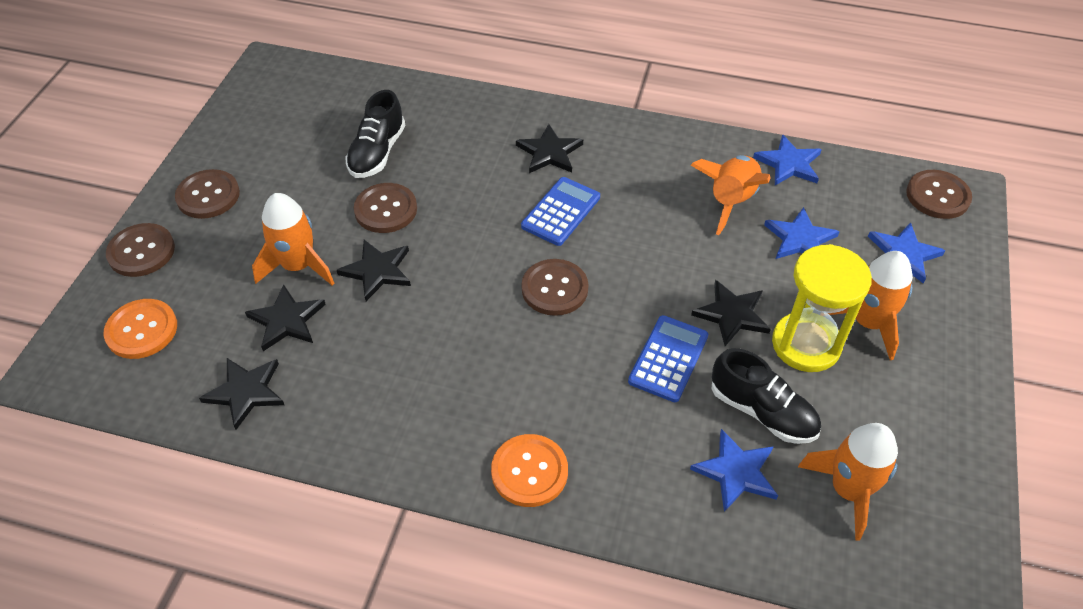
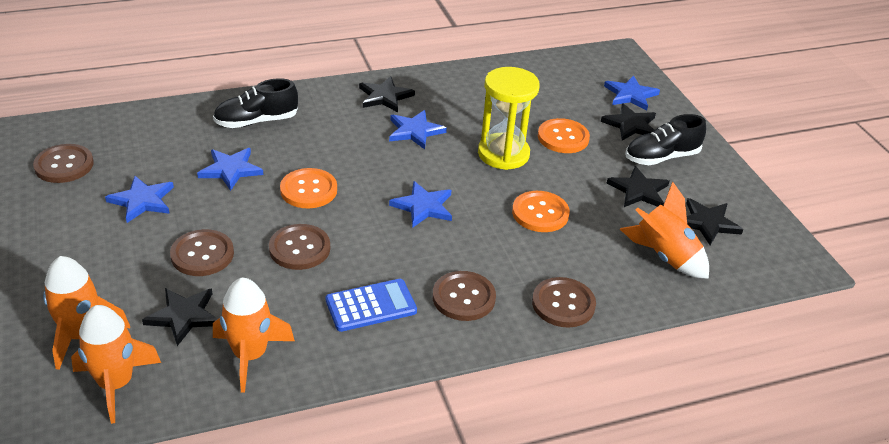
blue calculator: [521,177,600,246] [628,315,708,402] = 2 -> [326,279,417,332] = 1
blue star: [690,429,778,512] [753,134,822,185] [764,207,840,259] [868,222,945,284] = 4 -> [105,176,174,223] [197,148,263,191] [389,110,447,149] [389,181,452,228] [604,75,660,111] = 5
orange button: [104,299,177,359] [491,434,568,507] = 2 -> [280,168,337,208] [512,191,570,232] [538,118,590,153] = 3

